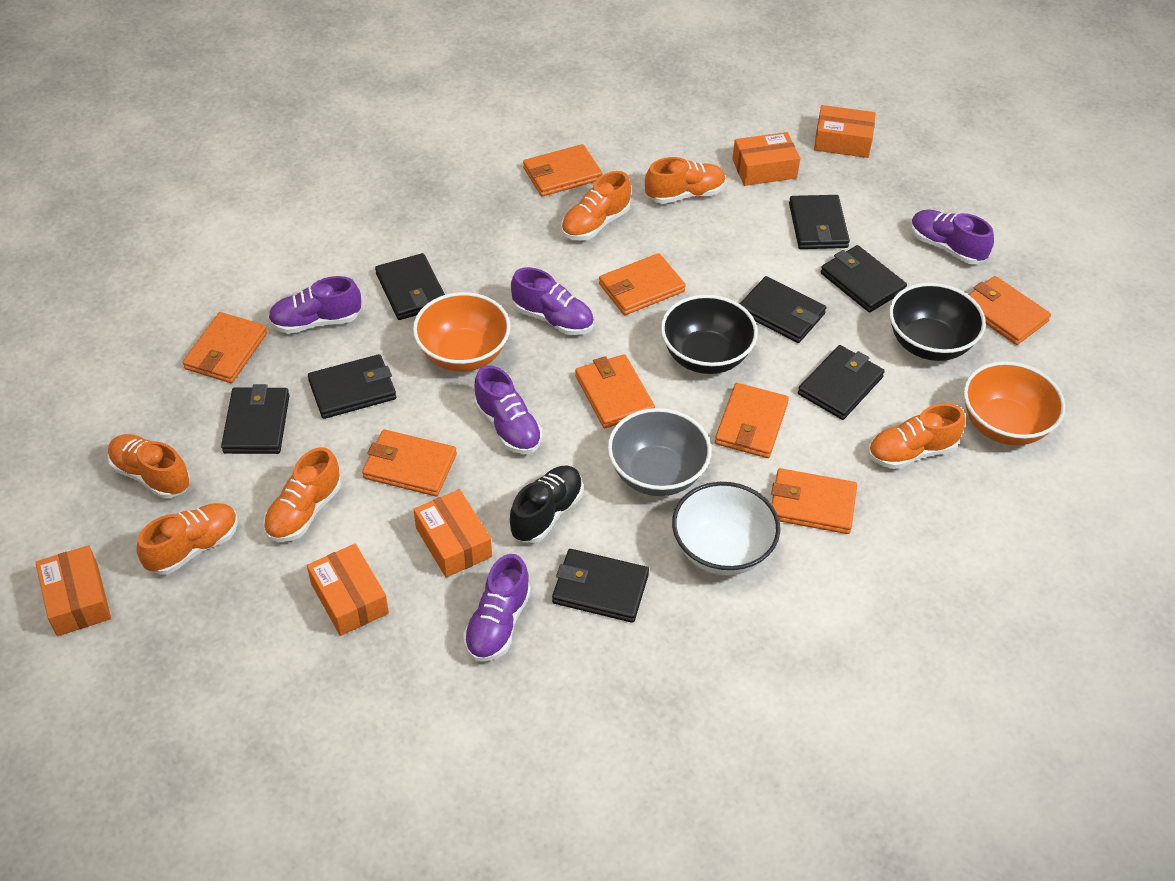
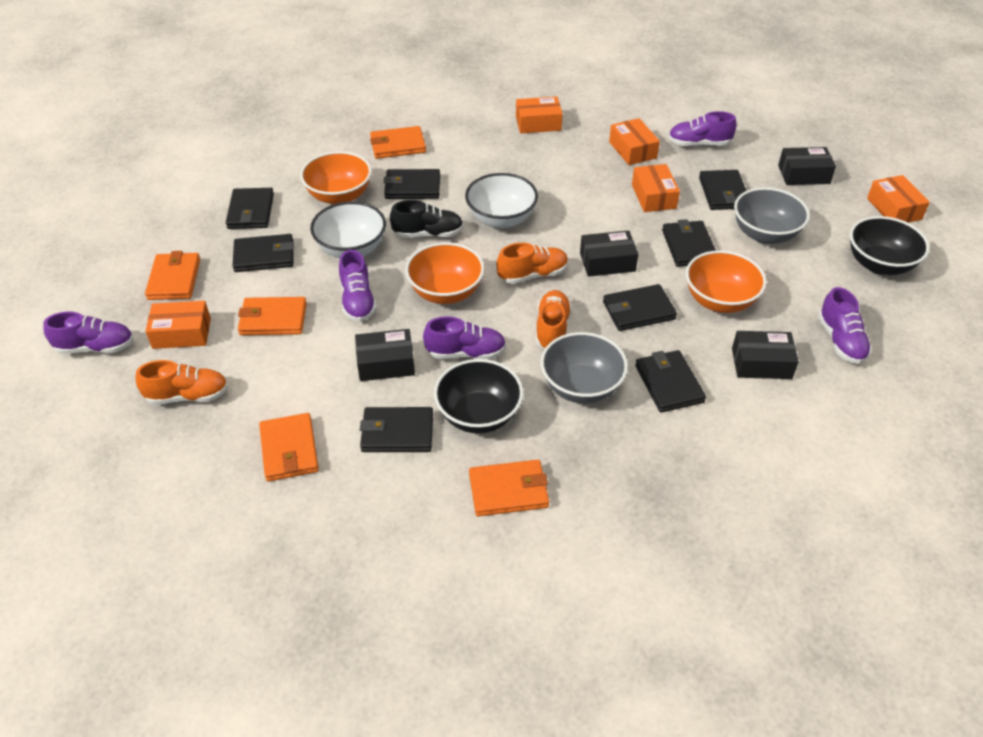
black box: none = 0 -> [355,329,415,381] [580,230,638,277] [732,331,799,379] [778,147,836,185] = 4
grey bowl: [608,408,711,496] = 1 -> [541,332,628,404] [734,187,810,244] = 2
orange bowl: [413,292,510,372] [964,361,1065,445] = 2 -> [300,151,372,204] [405,242,484,304] [686,250,767,313] = 3
orange shoe: [107,434,190,499] [137,503,238,575] [263,447,341,542] [561,171,631,240] [645,157,726,204] [868,404,965,469] = 6 -> [135,360,228,405] [496,243,568,284] [536,290,571,349] = 3
orange wallet: [182,312,267,383] [362,429,457,496] [523,144,602,196] [575,354,655,428] [599,253,686,315] [715,383,789,458] [771,468,857,534] [968,276,1051,345] = 8 -> [145,251,200,300] [238,297,307,335] [259,413,319,482] [370,126,426,159] [469,460,549,516] = 5
white bowl: [672,482,780,576] = 1 -> [310,201,386,258] [465,173,538,228] = 2

